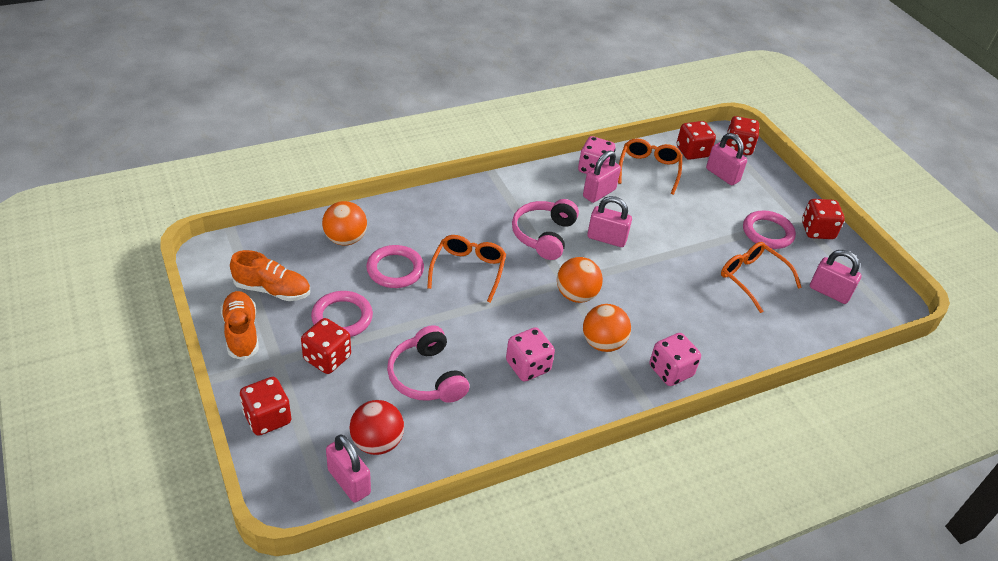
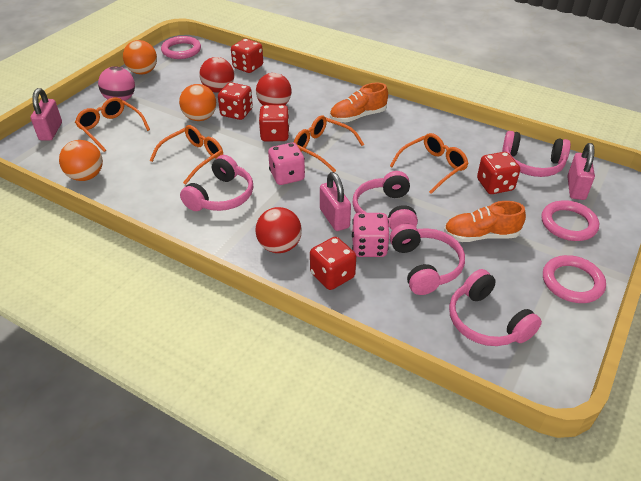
orange glasses: [427,235,506,303] [618,138,682,195] [721,242,802,313] = 3 -> [75,97,150,152] [149,125,223,185] [294,115,364,172] [390,133,469,194] = 4
pink ball: none = 0 -> [98,66,135,101] = 1
pink dice: [506,327,555,381] [578,136,615,174] [649,333,701,386] = 3 -> [268,143,305,185] [352,213,389,257] = 2
pink headphones: [387,325,469,403] [512,199,579,260] = 2 -> [180,155,253,211] [353,171,418,230] [390,224,465,295] [449,269,542,346] [502,131,571,177] = 5
pink padlock: [326,434,371,503] [583,150,621,203] [587,196,632,247] [706,133,747,185] [810,250,862,304] = 5 -> [31,88,62,141] [320,172,351,231] [567,143,595,200] = 3
red ball: [349,400,404,455] = 1 -> [200,57,234,93] [255,207,302,253] [256,73,291,105] = 3

